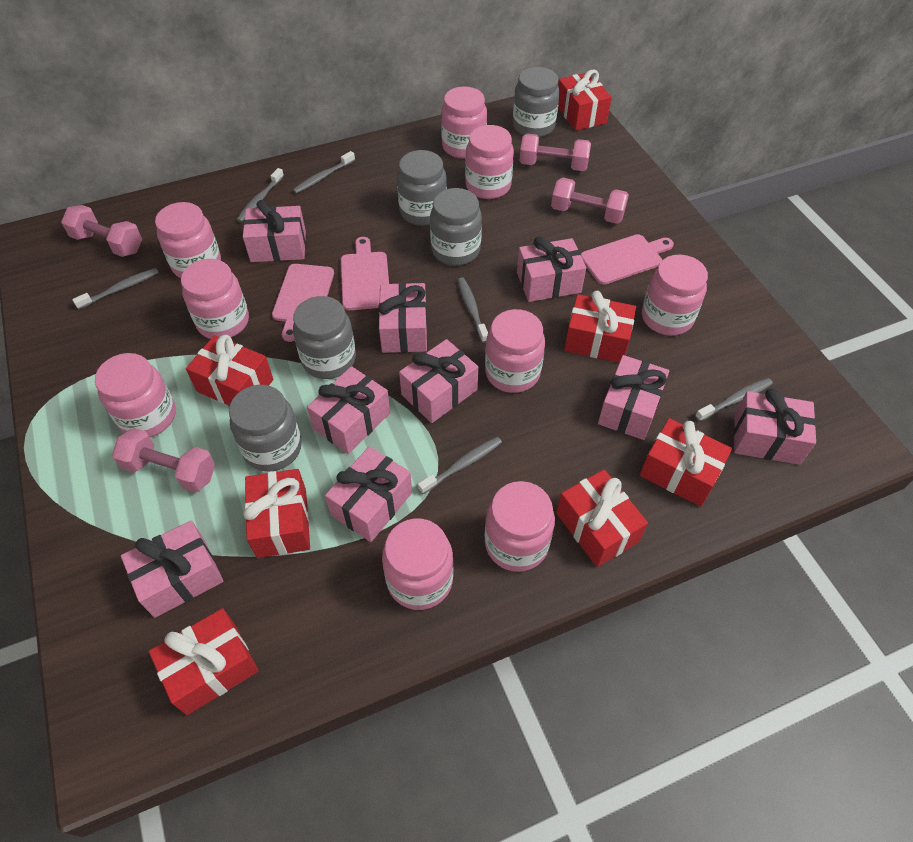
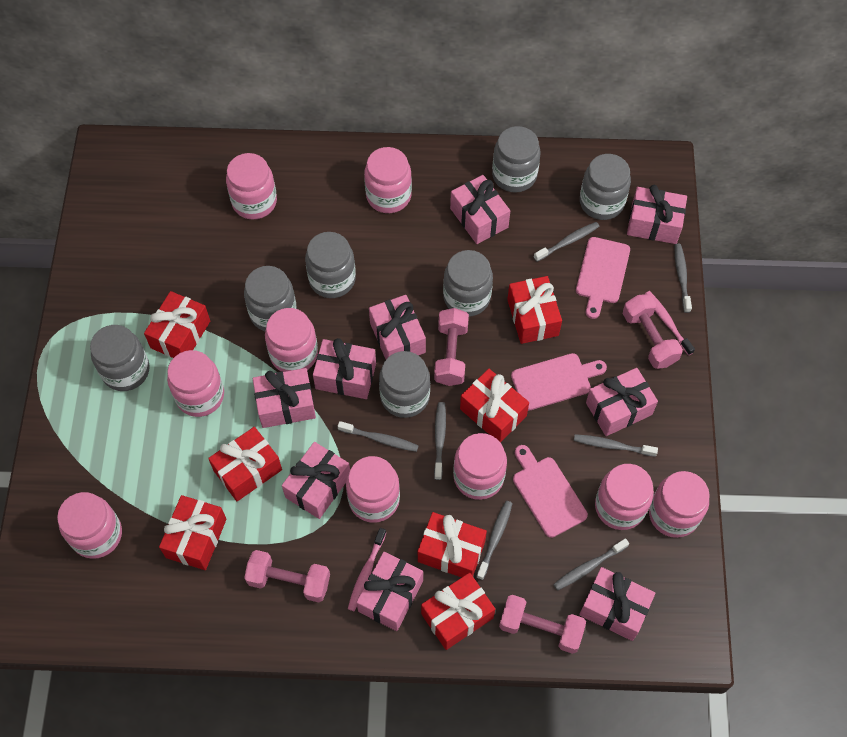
grey jar: [229,385,302,472] [293,296,356,379] [397,150,447,226] [430,188,482,266] [513,67,560,138] = 5 -> [90,325,150,391] [244,266,297,331] [305,232,356,298] [379,351,430,418] [443,250,493,317] [492,126,541,193] [580,154,631,220] = 7
grey toothbrush: [72,268,159,309] [236,168,284,222] [293,151,355,194] [418,437,502,494] [458,278,488,343] [695,378,773,422] = 6 -> [338,421,419,452] [434,402,446,480] [476,501,513,580] [534,222,599,262] [553,538,629,591] [574,434,658,457] [675,244,692,313] = 7
pink toothbrush: none = 0 -> [348,528,386,611] [645,291,695,355] = 2

